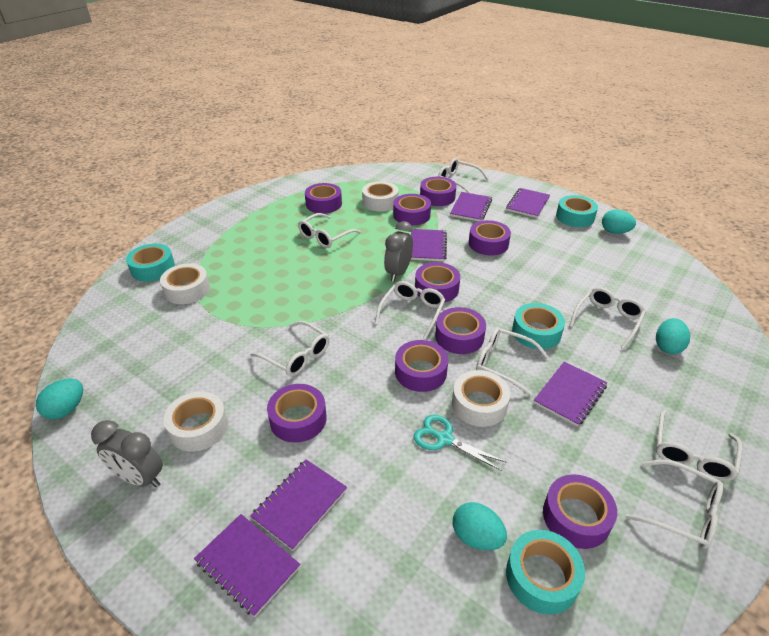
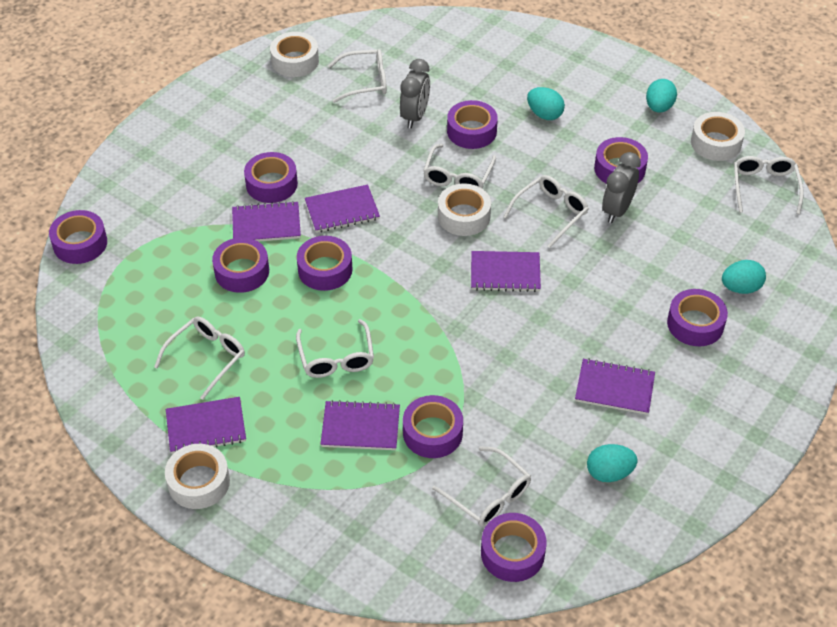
turquoise scissors: [414,414,507,471] = 1 -> none = 0
turquoise tape: [126,244,175,282] [506,530,585,615] [512,303,565,349] [556,195,598,227] = 4 -> none = 0
white glasses: [250,321,329,376] [298,213,361,248] [375,281,445,340] [438,158,489,194] [476,327,549,396] [569,287,646,349] [625,460,723,549] [656,410,742,481] = 8 -> [154,317,245,400] [296,319,374,378] [328,49,387,103] [423,144,496,189] [432,446,531,527] [504,175,589,248] [734,156,804,214] = 7

